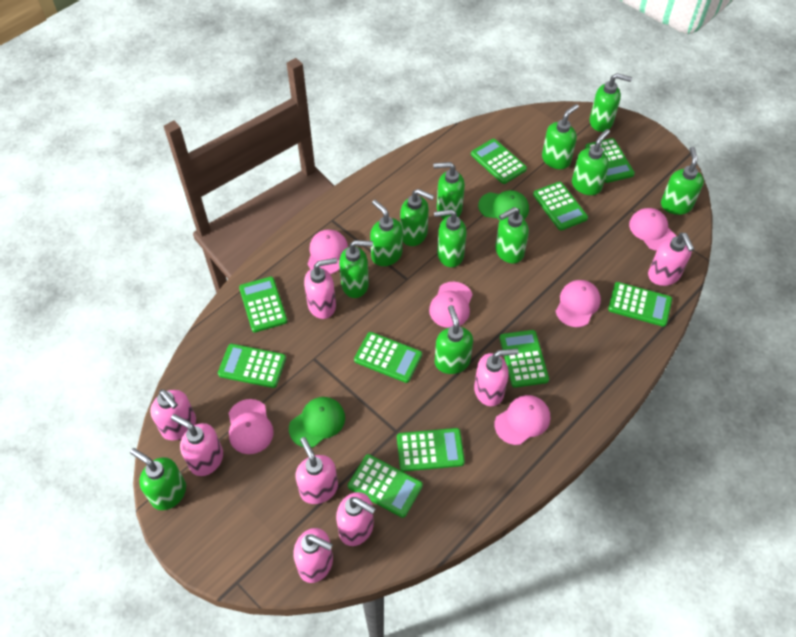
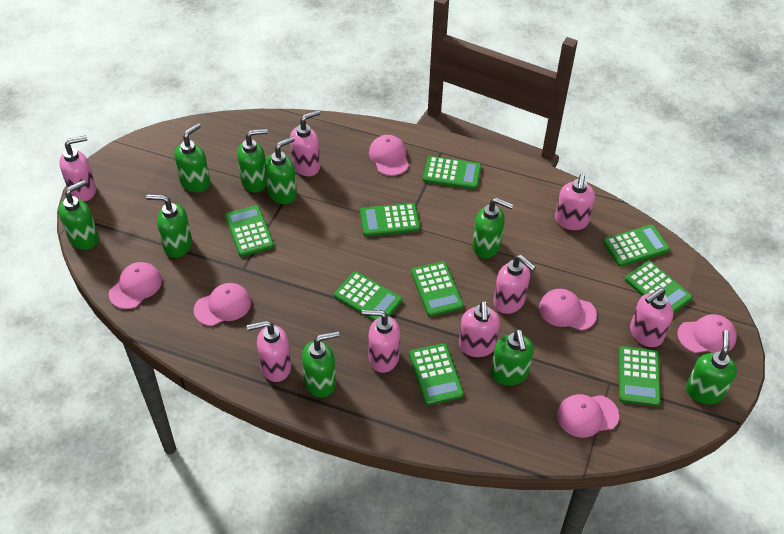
green calculator: [218,344,286,388] [239,277,288,332] [348,454,423,518] [354,332,422,383] [397,428,465,471] [471,139,527,184] [500,330,549,388] [533,182,588,231] [585,138,635,183] [608,282,672,327] = 10 -> [225,205,274,257] [334,271,403,321] [360,203,420,237] [409,343,464,405] [411,261,464,317] [423,156,481,189] [603,225,670,267] [619,346,661,406] [625,261,693,314] = 9
green cap: [289,397,345,448] [478,190,529,220] = 2 -> none = 0
green soap dispenser: [130,448,186,510] [339,240,373,298] [370,200,403,266] [400,189,434,246] [433,162,465,219] [434,209,467,267] [435,305,473,374] [495,207,529,264] [542,104,579,169] [572,129,610,195] [590,73,632,132] [661,147,704,215] = 12 -> [59,180,99,250] [146,194,192,258] [174,123,210,192] [237,128,268,193] [265,136,297,204] [302,331,340,398] [472,198,513,259] [491,329,534,386] [686,330,737,404] = 9

